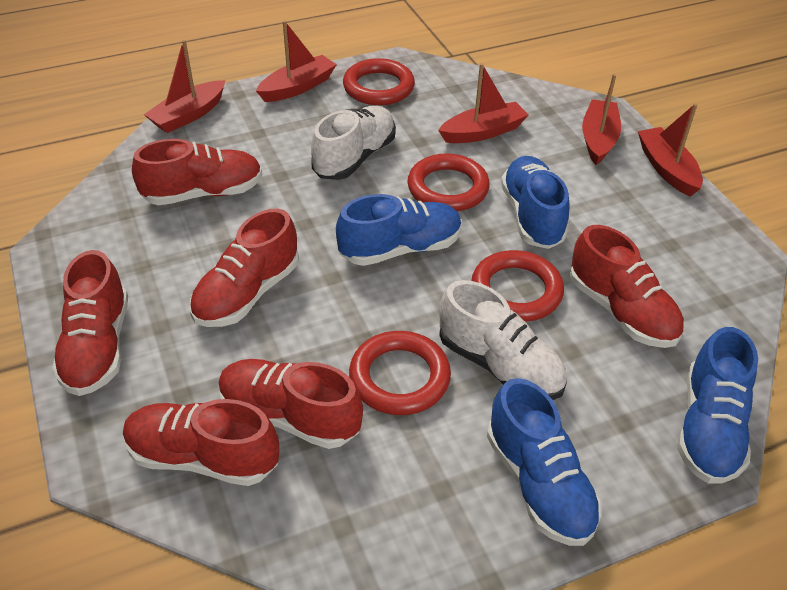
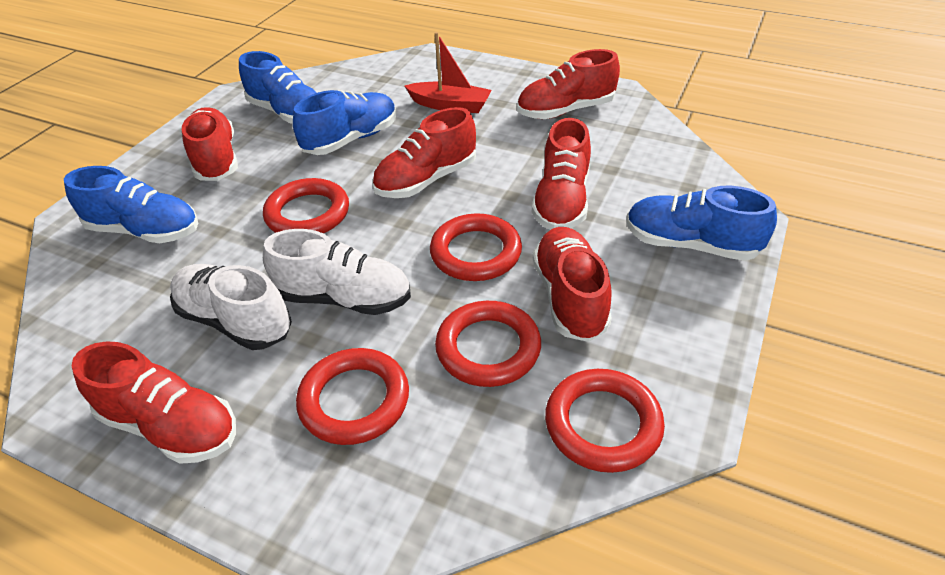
red boat: [144,40,225,133] [256,21,337,102] [438,63,529,143] [582,74,621,165] [638,104,703,197] = 5 -> [405,32,492,113] = 1
red ring: [343,58,415,105] [349,331,451,415] [407,153,490,211] [471,250,564,322] = 4 -> [263,178,349,233] [296,348,409,445] [430,213,522,281] [435,301,541,387] [545,369,665,473] = 5

